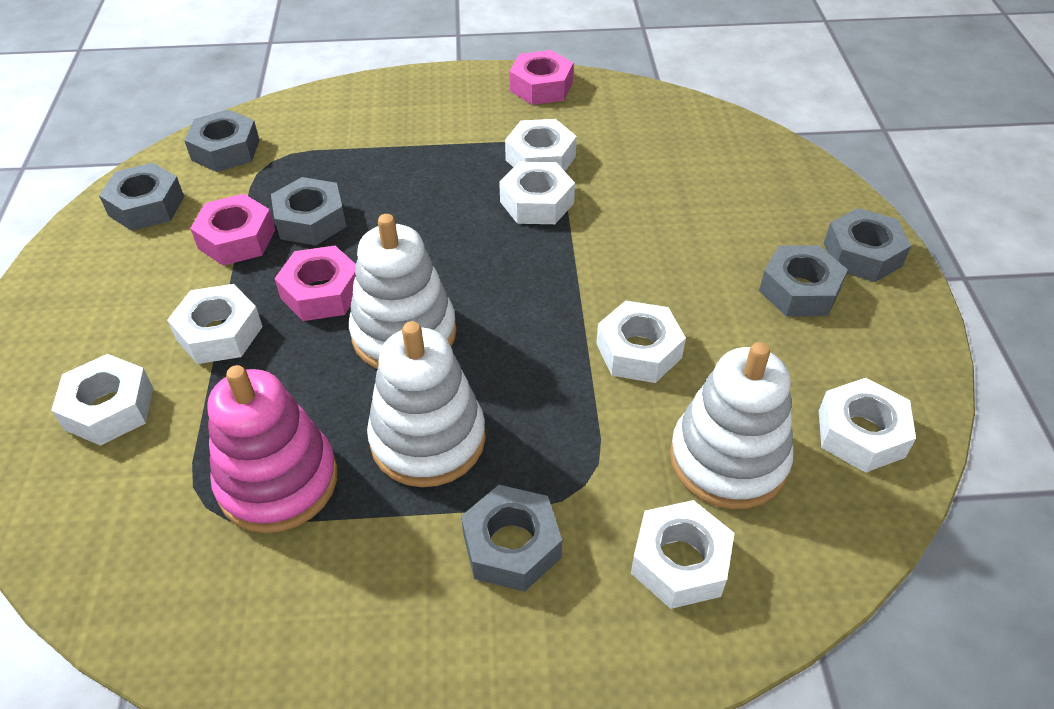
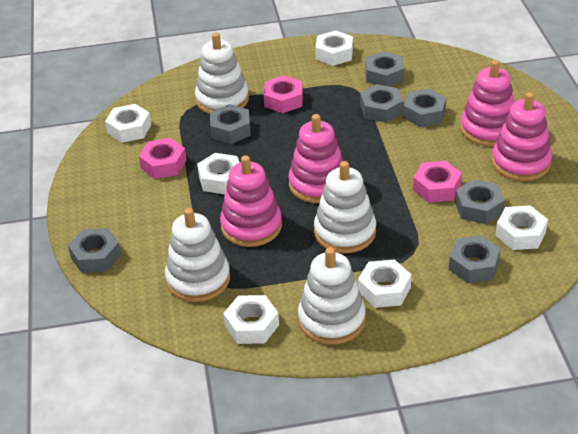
grey nut: [99,163,184,231] [184,109,260,172] [271,177,346,246] [461,485,562,592] [759,245,848,317] [824,208,911,282] = 6 -> [68,228,121,273] [210,104,251,144] [360,84,403,123] [366,51,404,87] [403,89,447,127] [449,235,501,283] [455,179,505,224] = 7
pink stacking toy: [207,365,338,533] = 1 -> [220,155,282,247] [288,114,343,203] [460,60,515,146] [492,92,552,181] = 4
white nut: [51,354,153,446] [167,284,263,364] [499,162,575,224] [505,119,577,171] [596,300,686,383] [631,500,735,609] [819,378,916,473] = 7 -> [105,104,151,143] [197,153,240,194] [223,295,279,344] [315,31,353,66] [358,259,411,308] [495,205,548,250] = 6
white stacking toy: [349,214,457,369] [367,321,486,487] [670,342,793,509] = 3 -> [165,208,230,302] [195,32,249,114] [298,247,366,345] [314,161,376,253] = 4

